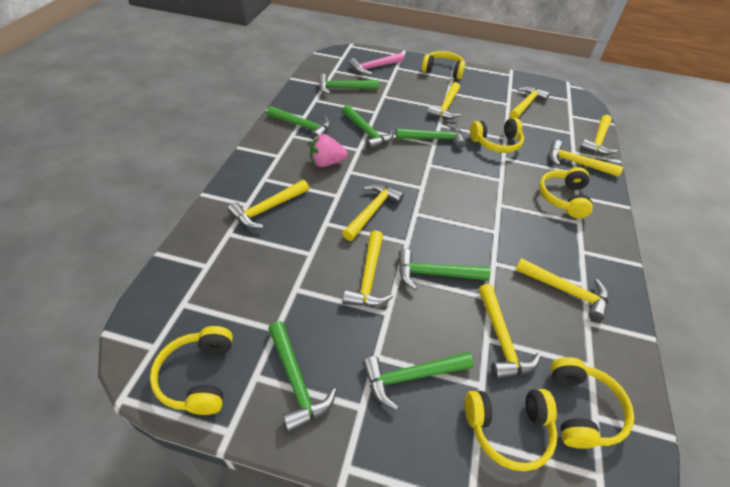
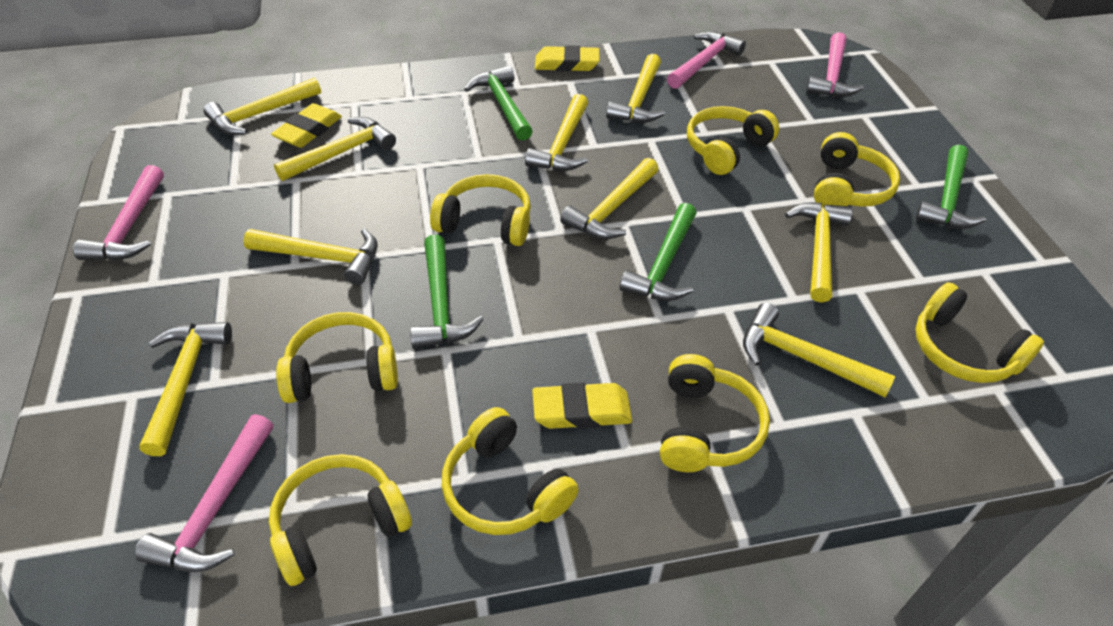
green hammer: [267,106,331,139] [268,321,336,432] [318,74,379,94] [342,105,393,150] [363,352,474,410] [396,123,466,148] [398,249,491,290] = 7 -> [410,234,484,349] [464,65,533,141] [620,203,696,301] [916,145,986,229] = 4
pink hammer: [349,53,404,75] = 1 -> [73,165,164,261] [135,414,273,572] [667,31,746,89] [806,32,864,97] = 4
pink strawberry: [310,134,348,167] = 1 -> none = 0
yellow eraser: none = 0 -> [271,103,342,148] [532,382,632,429] [535,45,600,72] = 3
yellow headphones: [150,326,233,415] [422,51,465,79] [465,389,557,471] [470,118,524,153] [539,167,593,218] [550,357,634,449] = 6 -> [269,454,412,586] [276,312,398,403] [430,174,531,246] [442,407,579,535] [660,354,770,472] [687,106,779,175] [814,132,900,208] [915,282,1044,383] = 8

